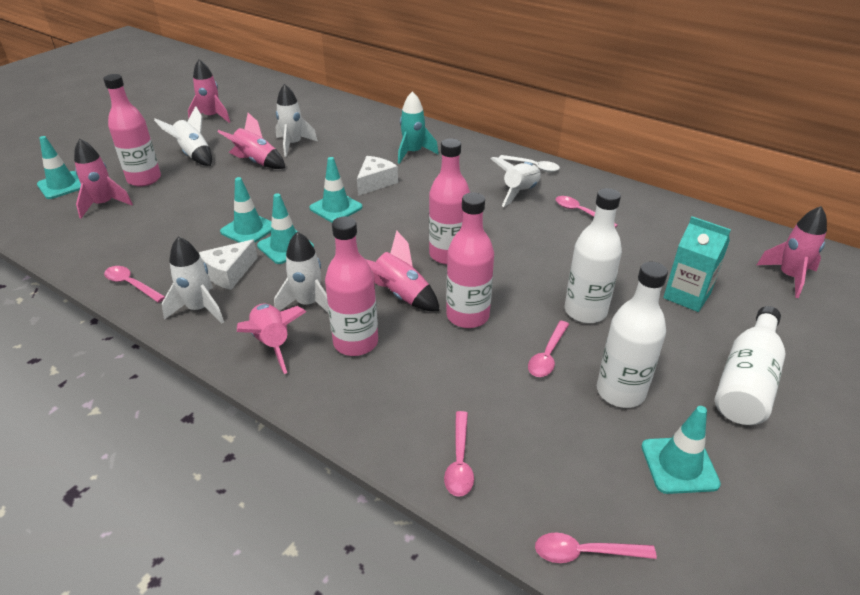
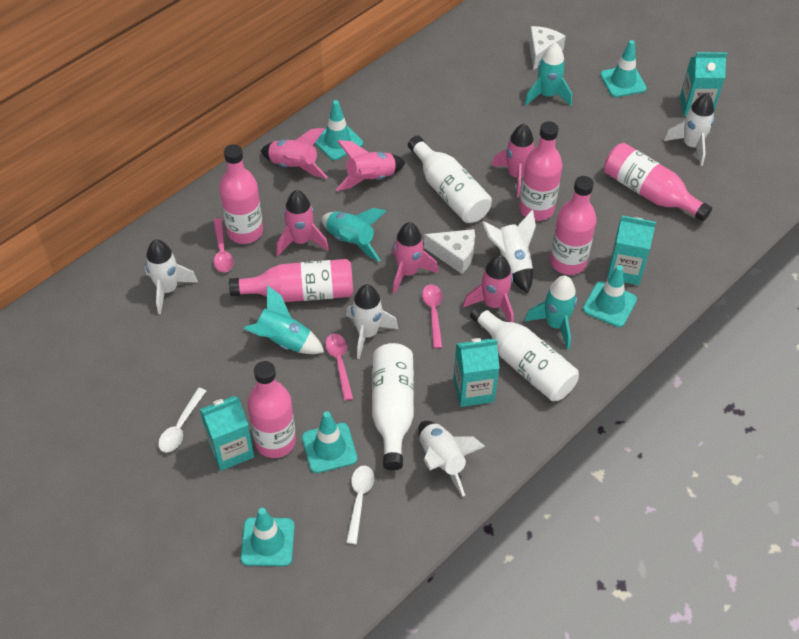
pink bottle: [103,74,161,187] [325,216,378,356] [429,138,470,265] [446,192,494,328] = 4 -> [219,144,263,244] [229,259,353,302] [248,361,296,458] [519,121,563,221] [550,176,596,275] [604,143,712,221] = 6
pink spoon: [104,266,165,303] [444,411,474,497] [528,321,569,377] [535,533,657,563] [556,196,618,228] = 5 -> [213,218,234,272] [325,334,353,401] [422,284,442,349] = 3
turquoise carton: [663,216,731,312] = 1 -> [199,396,254,471] [453,338,500,407] [607,216,656,285] [680,52,727,116] = 4
turquoise rocket: [398,91,439,164] = 1 -> [243,285,324,354] [322,208,386,262] [525,42,572,106] [525,275,577,350] = 4
white spoon: [499,155,560,172] = 1 -> [158,388,206,452] [346,466,374,544] = 2

